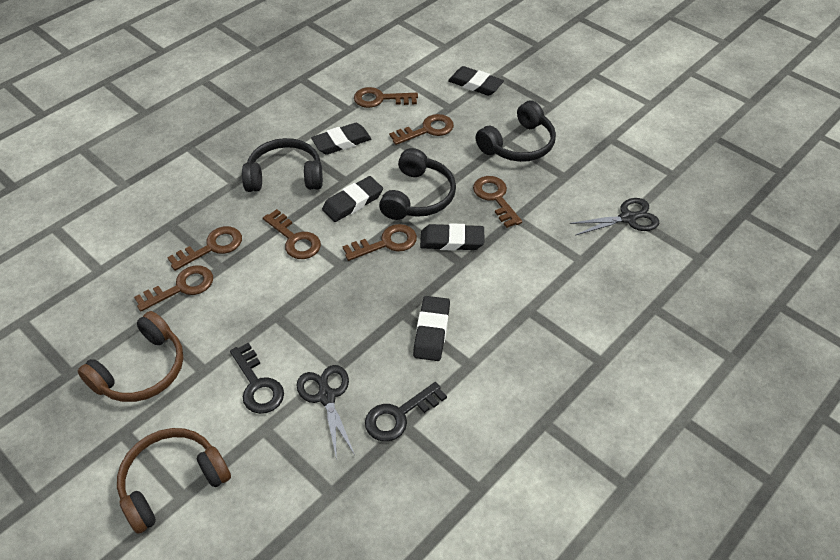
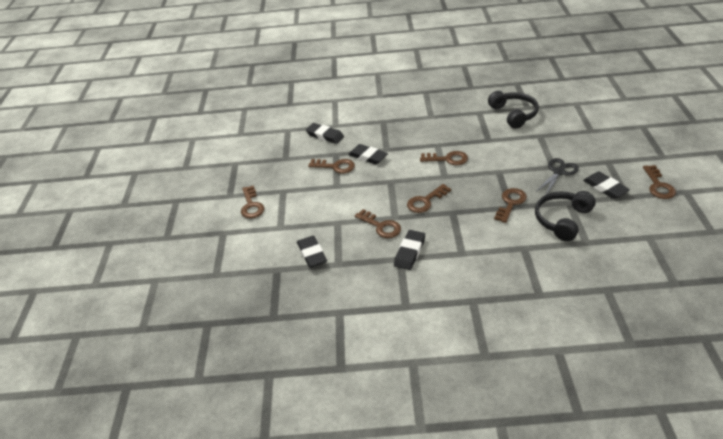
black headphones: [242,138,323,192] [379,148,456,220] [476,100,556,162] = 3 -> [488,91,539,129] [535,191,596,242] = 2
black key: [230,343,284,414] [365,382,447,441] = 2 -> none = 0
black scissors: [297,365,355,460] [569,198,659,235] = 2 -> [537,158,579,194] = 1
brown headphones: [78,311,184,402] [117,428,231,534] = 2 -> none = 0

